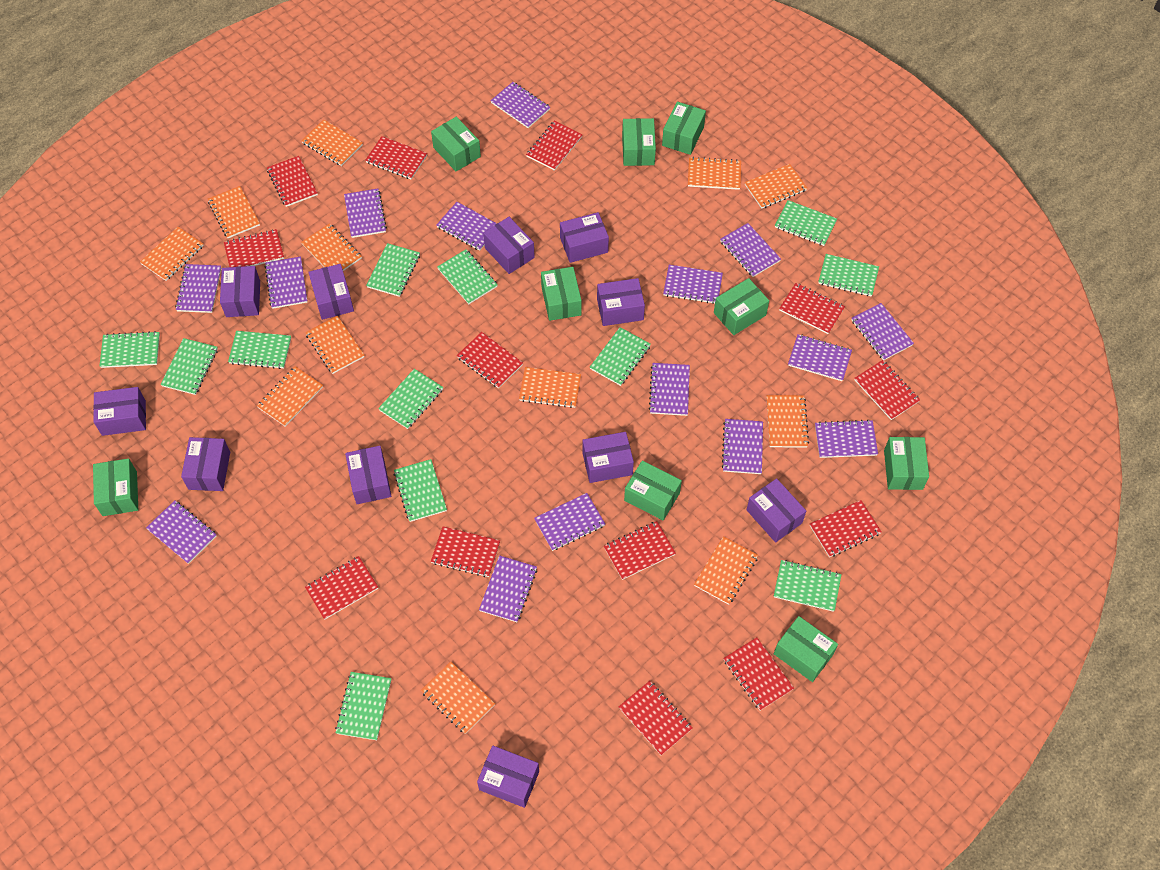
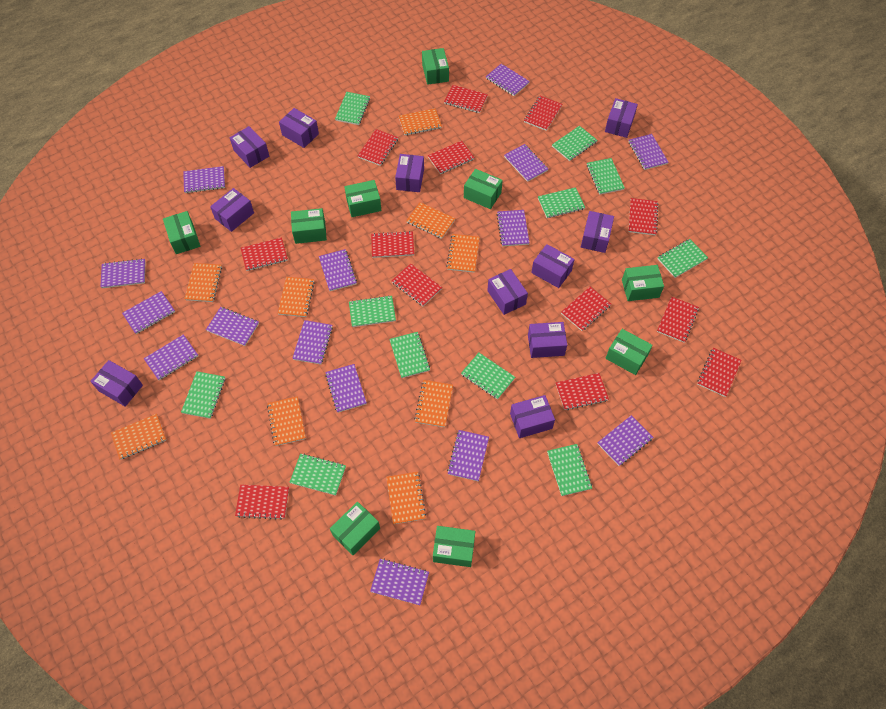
green notebook: [99,331,160,368] [160,338,218,395] [228,331,291,369] [335,672,391,740] [366,243,420,297] [378,369,443,429] [394,459,447,522] [437,249,498,304] [590,327,651,386] [774,560,842,612] [775,200,837,246] [818,254,879,296] = 12 -> [181,371,225,419] [289,454,346,496] [335,92,370,125] [349,295,396,327] [389,332,430,378] [461,353,515,399] [538,187,585,218] [547,444,592,496] [552,126,597,161] [587,158,625,195] [657,239,708,278] = 11
orange notebook: [140,227,204,281] [208,186,260,238] [257,366,323,427] [301,223,362,271] [302,119,363,166] [305,316,364,374] [421,662,495,734] [519,367,581,408] [688,157,741,190] [694,536,758,605] [745,164,807,209] [767,395,809,448] = 12 -> [111,414,166,460] [184,263,222,302] [267,396,306,446] [278,277,315,317] [386,472,426,524] [399,108,442,135] [406,202,455,239] [414,380,453,427] [447,234,480,273] = 9

